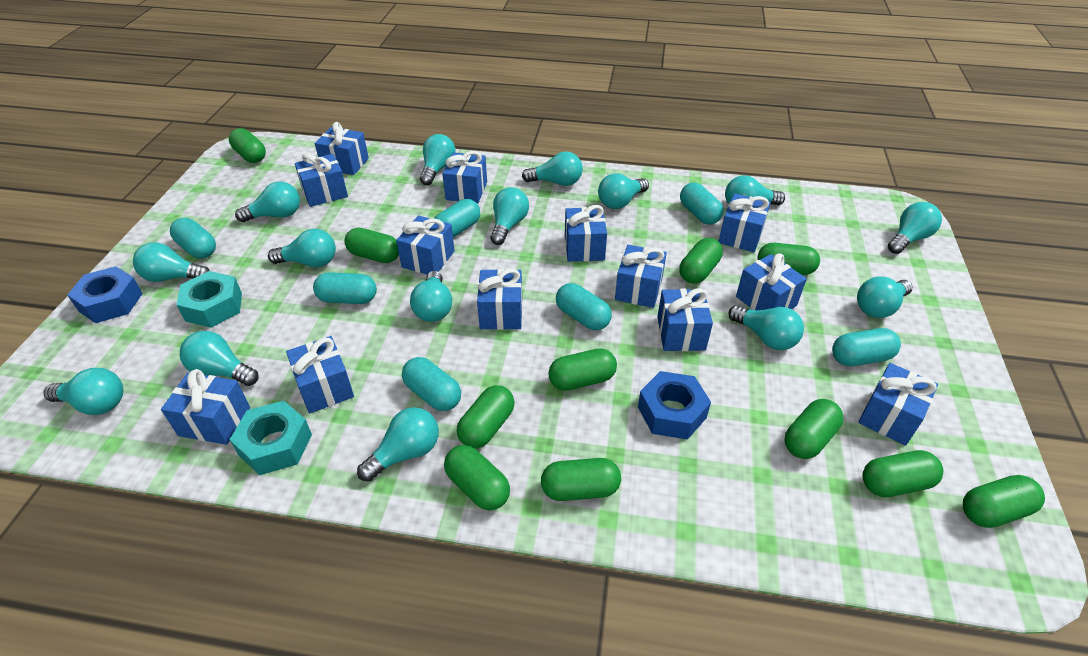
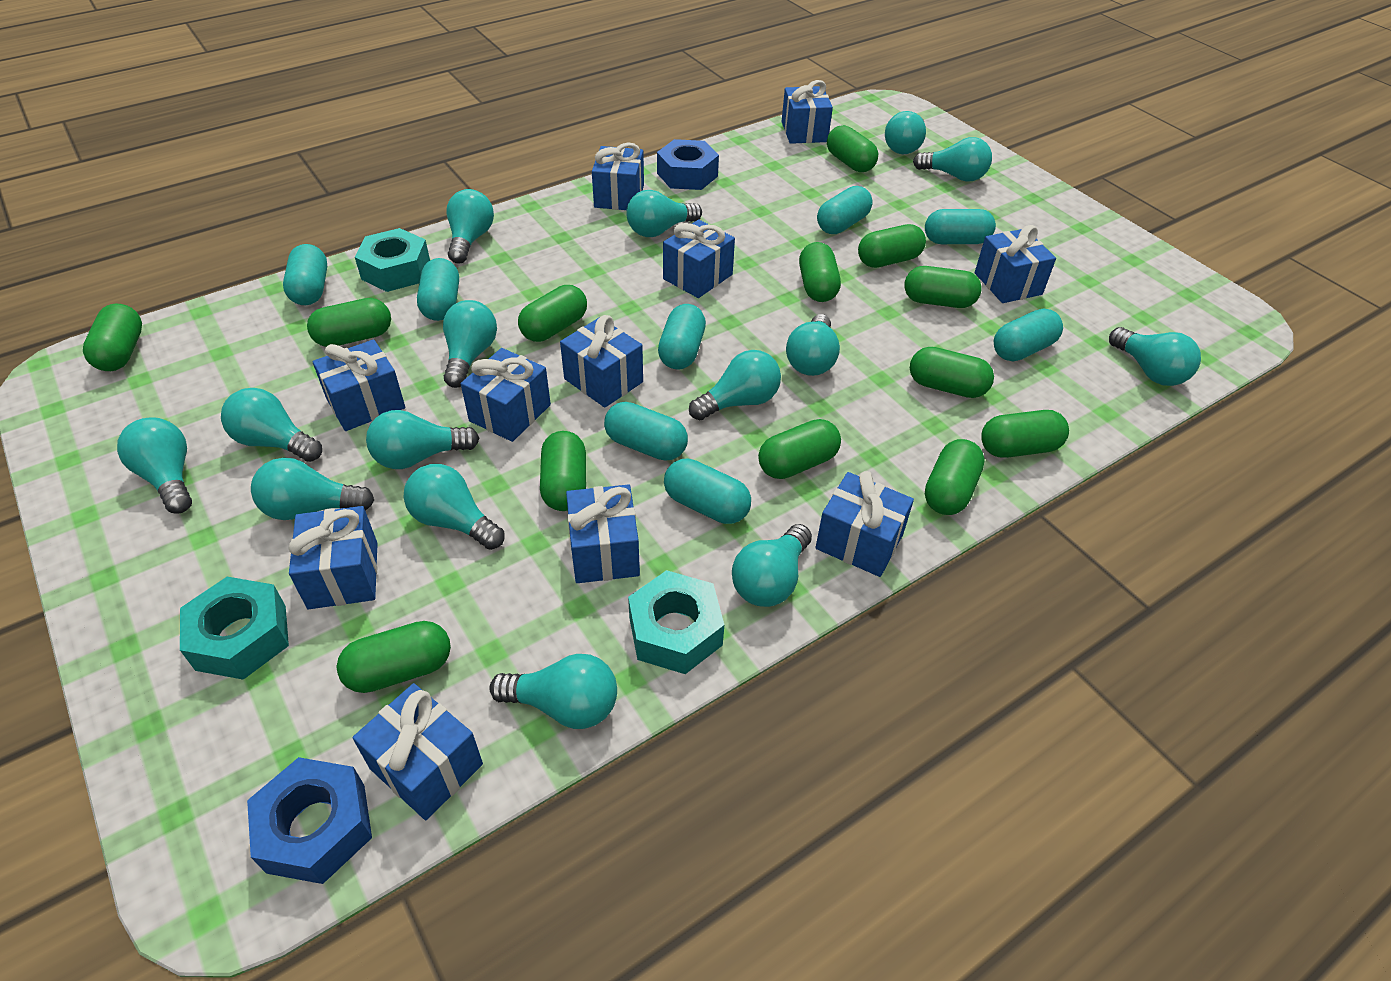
blue gift: [161,369,250,445] [286,336,354,414] [295,153,348,207] [315,122,369,175] [396,215,455,275] [442,151,487,203] [477,268,522,330] [565,205,607,262] [615,245,667,308] [657,288,713,351] [718,194,771,252] [736,253,807,310] [858,363,938,446] = 13 -> [288,506,378,609] [312,339,405,431] [352,683,483,820] [461,348,551,442] [560,315,643,408] [566,484,640,583] [592,142,644,210] [663,220,735,298] [782,80,833,144] [815,471,914,577] [975,225,1056,303] = 11
green capsule: [229,128,266,163] [344,227,399,263] [444,445,510,510] [457,385,515,448] [541,458,621,501] [549,349,617,391] [680,238,723,284] [758,243,820,275] [785,399,843,459] [862,450,943,497] [963,475,1045,528] = 11 -> [83,303,142,371] [307,298,391,347] [337,621,451,693] [518,285,587,342] [540,431,586,511] [758,419,841,479] [799,242,841,302] [827,125,878,172] [858,224,926,268] [904,266,982,308] [910,347,994,398] [925,439,985,515] [981,410,1069,458] = 13
turquoise capsule: [170,218,216,258] [313,272,377,304] [402,357,461,411] [434,199,480,238] [556,283,612,330] [680,183,724,225] [832,328,901,366] = 7 -> [283,244,327,305] [417,258,459,321] [604,402,688,461] [658,304,706,369] [664,459,751,524] [817,186,873,234] [925,209,996,244] [994,308,1063,361] = 8
turquoise nut: [176,271,242,328] [230,401,312,475] = 2 -> [180,577,289,680] [355,228,430,292] [628,570,724,674] = 3

